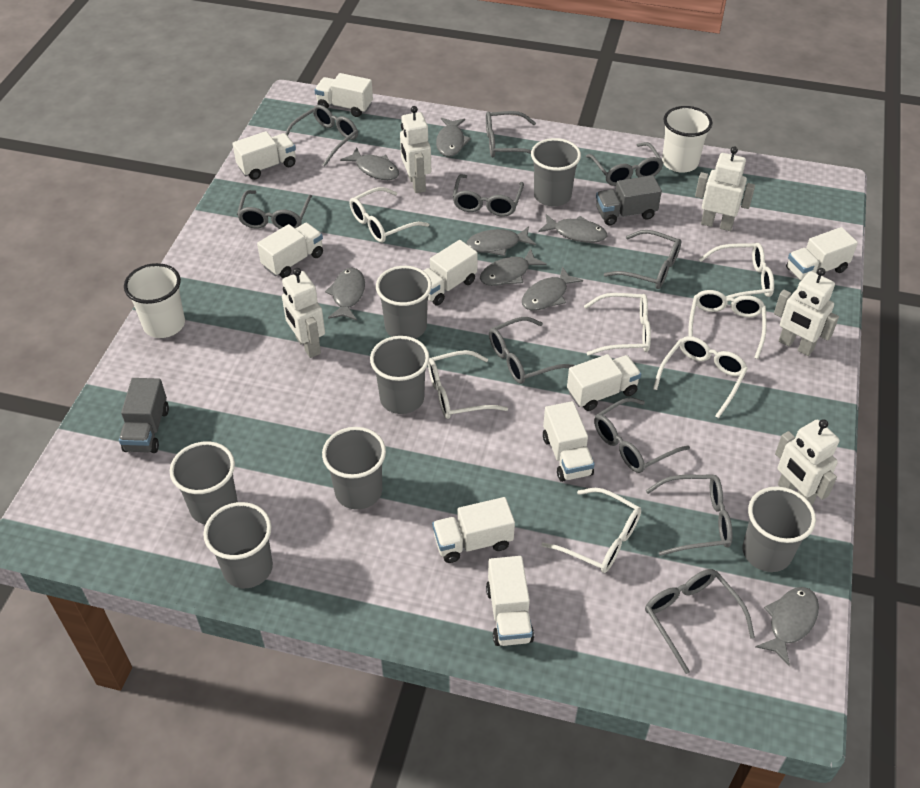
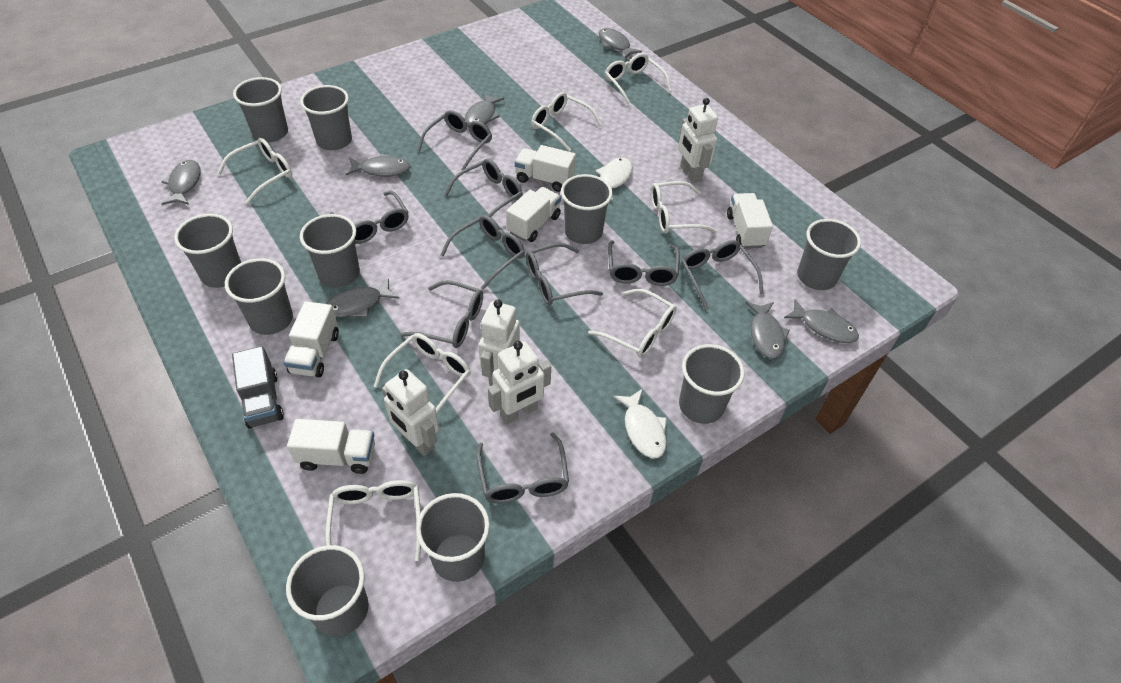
grey cup: [170,441,238,524] [203,502,273,588] [322,427,386,510] [370,336,430,414] [376,266,432,338] [531,138,581,206] [743,487,816,572] = 7 -> [174,214,241,288] [225,258,293,335] [233,77,288,142] [286,545,369,637] [300,85,352,150] [300,214,360,288] [416,493,490,582] [561,174,613,244] [679,344,745,424] [797,219,861,290] = 10
grey fish: [325,268,365,321] [340,147,399,180] [436,118,471,157] [467,226,536,256] [480,248,547,286] [522,266,583,311] [538,214,607,243] [756,587,819,666] = 8 -> [162,160,201,205] [326,278,399,318] [346,154,411,177] [465,93,504,127] [599,28,642,59] [745,302,790,359] [784,299,859,343] = 7
grey glasses: [237,190,312,229] [285,105,358,166] [453,174,524,217] [486,111,536,157] [489,317,575,384] [586,142,664,186] [594,397,690,473] [604,230,681,289] [645,569,755,674] [646,475,733,556] = 10 -> [330,191,409,244] [400,280,483,348] [417,110,492,170] [440,215,525,290] [445,159,523,217] [476,432,569,503] [526,243,603,305] [608,240,680,286] [681,240,763,310] = 9
grey truck: [119,378,169,453] [596,175,662,225] = 2 -> [232,346,284,428] = 1
white cup: [124,263,185,338] [662,106,713,172] = 2 -> none = 0
white fish: none = 0 -> [595,157,633,201] [613,388,667,458] = 2
white robot: [282,268,325,358] [400,106,431,193] [695,146,755,231] [774,268,839,356] [775,419,839,505] = 5 -> [382,369,439,456] [479,299,520,385] [488,341,551,424] [678,98,718,183] = 4
white truck: [232,131,296,180] [257,223,323,278] [315,73,373,117] [423,240,478,306] [432,497,515,563] [486,556,534,646] [543,401,595,482] [567,354,641,411] [786,227,858,281] = 9 -> [284,301,339,377] [287,419,375,474] [506,187,561,242] [515,145,576,192] [727,193,773,249] = 5

